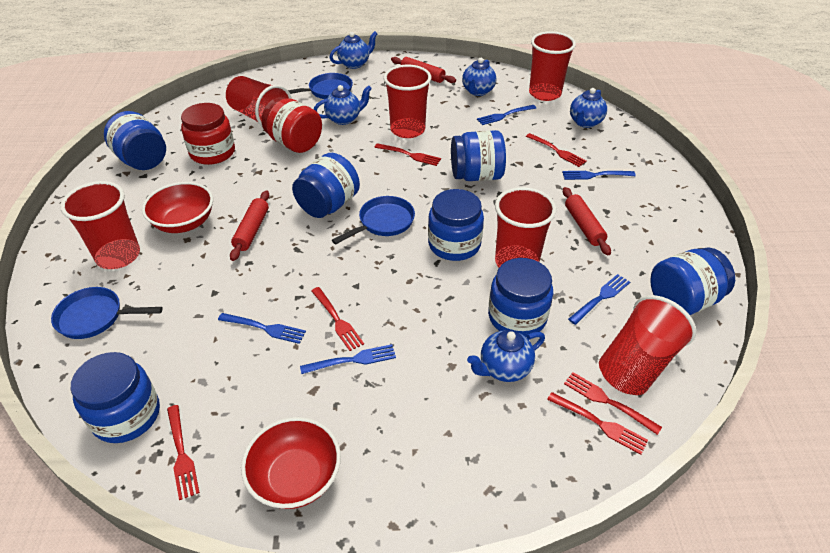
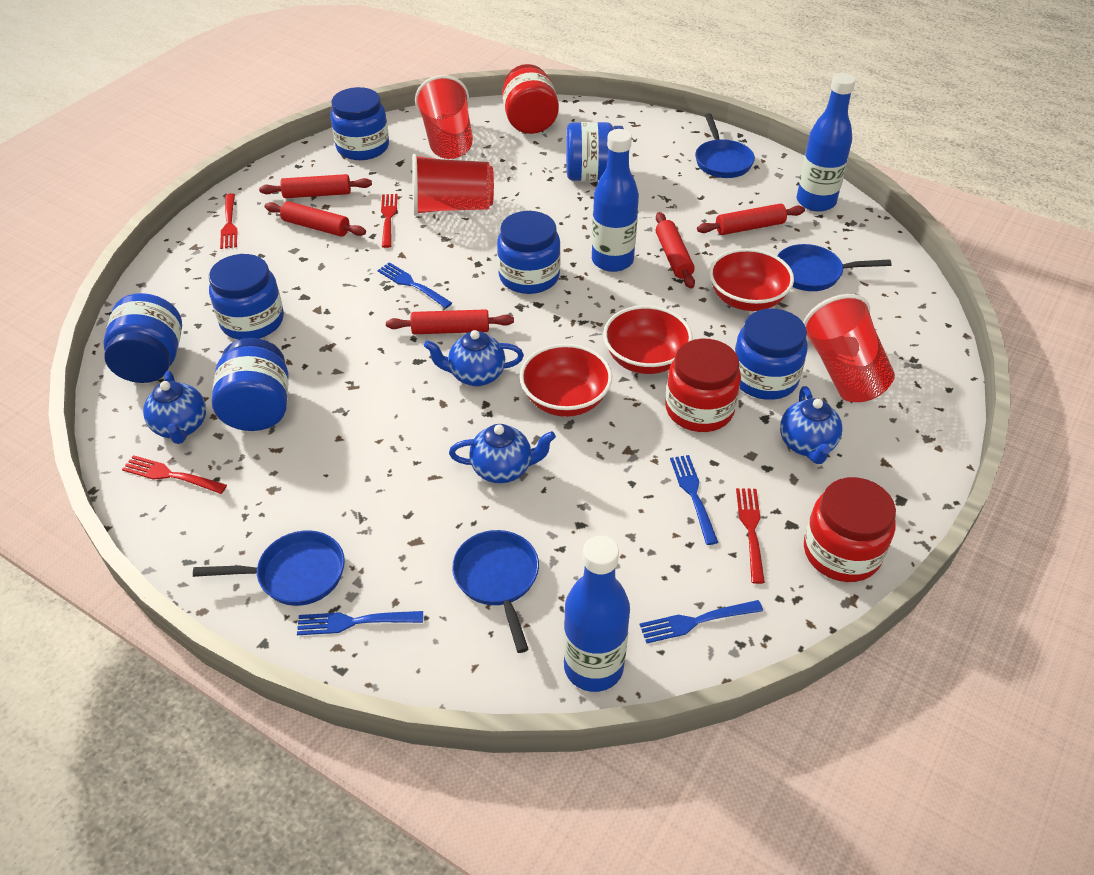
blue bottle: none = 0 -> [564,536,630,692] [592,129,639,272] [797,73,856,212] = 3
blue fork: [218,313,306,344] [300,344,396,374] [477,105,536,125] [562,171,636,180] [568,274,630,325] = 5 -> [297,611,423,635] [377,262,452,308] [640,600,763,644] [670,455,718,545] = 4
blue pan: [51,287,163,339] [288,73,353,99] [332,196,415,244] = 3 -> [193,530,345,606] [452,530,539,653] [695,113,755,178] [778,244,891,291] = 4
blue teapot: [314,85,372,125] [329,31,377,69] [462,58,496,96] [467,330,545,382] [570,88,607,128] = 5 -> [143,371,206,444] [424,330,524,386] [449,424,556,483] [780,386,843,464] = 4
red bowl: [142,182,213,233] [241,417,341,509] = 2 -> [520,344,612,417] [603,305,693,374] [709,248,794,311] = 3
red cup: [60,181,140,269] [226,76,292,127] [383,65,431,138] [495,187,557,267] [529,31,576,101] [599,295,696,395] = 6 -> [412,154,494,216] [415,75,473,159] [803,294,895,402] = 3
red fork: [167,405,200,500] [311,287,364,351] [374,143,441,166] [526,133,586,167] [547,392,648,455] [564,372,662,435] = 6 -> [122,455,227,494] [220,193,237,249] [381,194,398,248] [736,488,765,584] = 4
red jar: [181,103,235,165] [261,97,322,153] = 2 -> [502,64,559,134] [665,339,741,432] [804,477,896,582] = 3
red rolling pin: [230,191,269,261] [391,57,456,83] [563,187,611,255] = 3 -> [259,174,372,198] [265,201,366,237] [386,309,514,334] [656,212,695,289] [697,203,805,235] = 5

